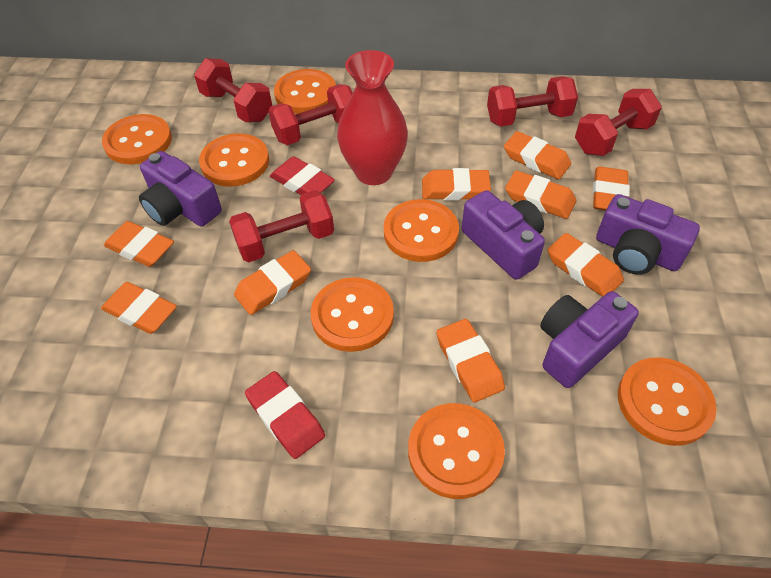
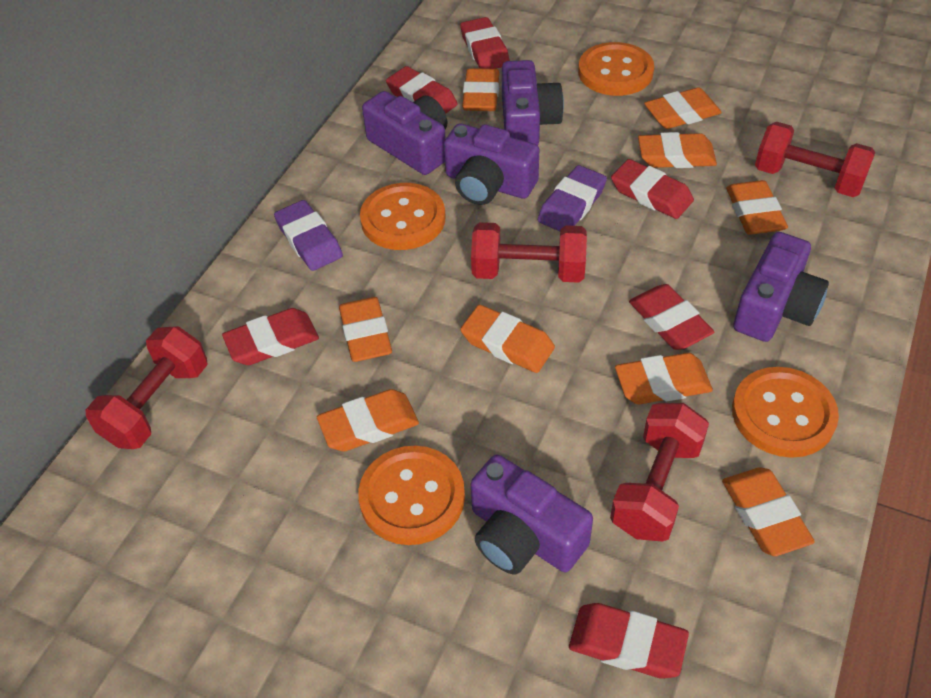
orange button: [102,114,172,164] [199,133,269,187] [274,69,336,114] [310,277,394,352] [384,199,459,262] [408,403,505,499] [618,357,717,446] = 7 -> [358,446,465,545] [360,183,446,250] [578,42,654,96] [732,367,839,458] = 4
purple camera: [139,151,222,227] [462,190,545,280] [540,291,639,388] [596,194,700,275] = 4 -> [362,91,447,175] [444,124,539,205] [471,454,593,574] [502,60,564,145] [733,232,829,342] = 5
purple eraser: none = 0 -> [274,200,343,271] [538,165,607,231] = 2
red dumbbell: [194,58,272,122] [229,190,334,262] [268,84,353,145] [487,76,578,127] [575,89,662,156] = 5 -> [85,326,208,449] [471,222,587,283] [610,403,709,542] [755,122,875,197] = 4
red eraser: [245,371,325,459] [270,156,335,195] = 2 -> [222,308,319,365] [386,66,458,114] [460,17,510,69] [569,603,689,679] [611,159,694,219] [629,284,714,350] = 6
red vase: [337,50,408,185] = 1 -> none = 0

